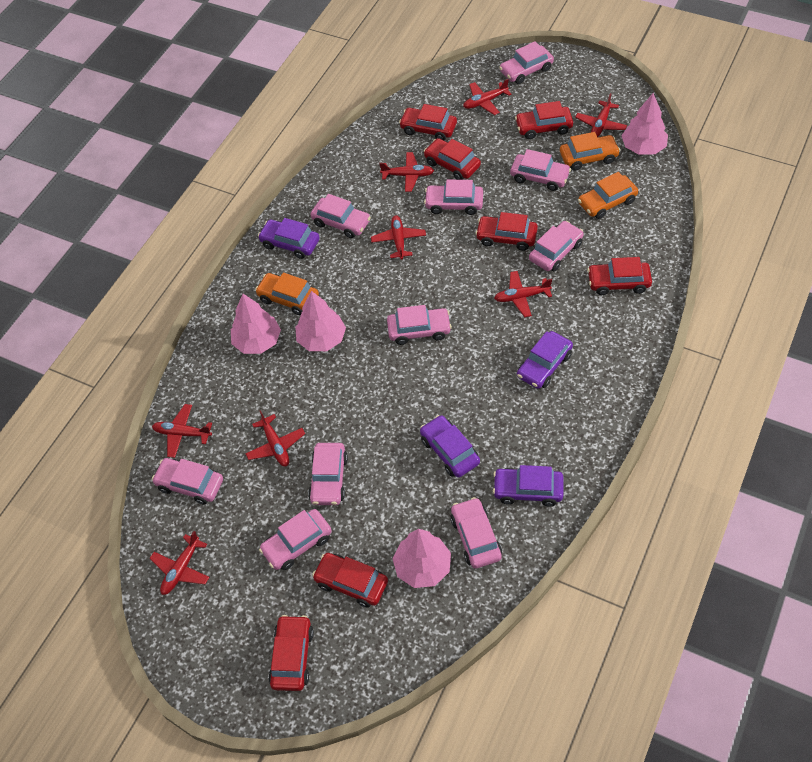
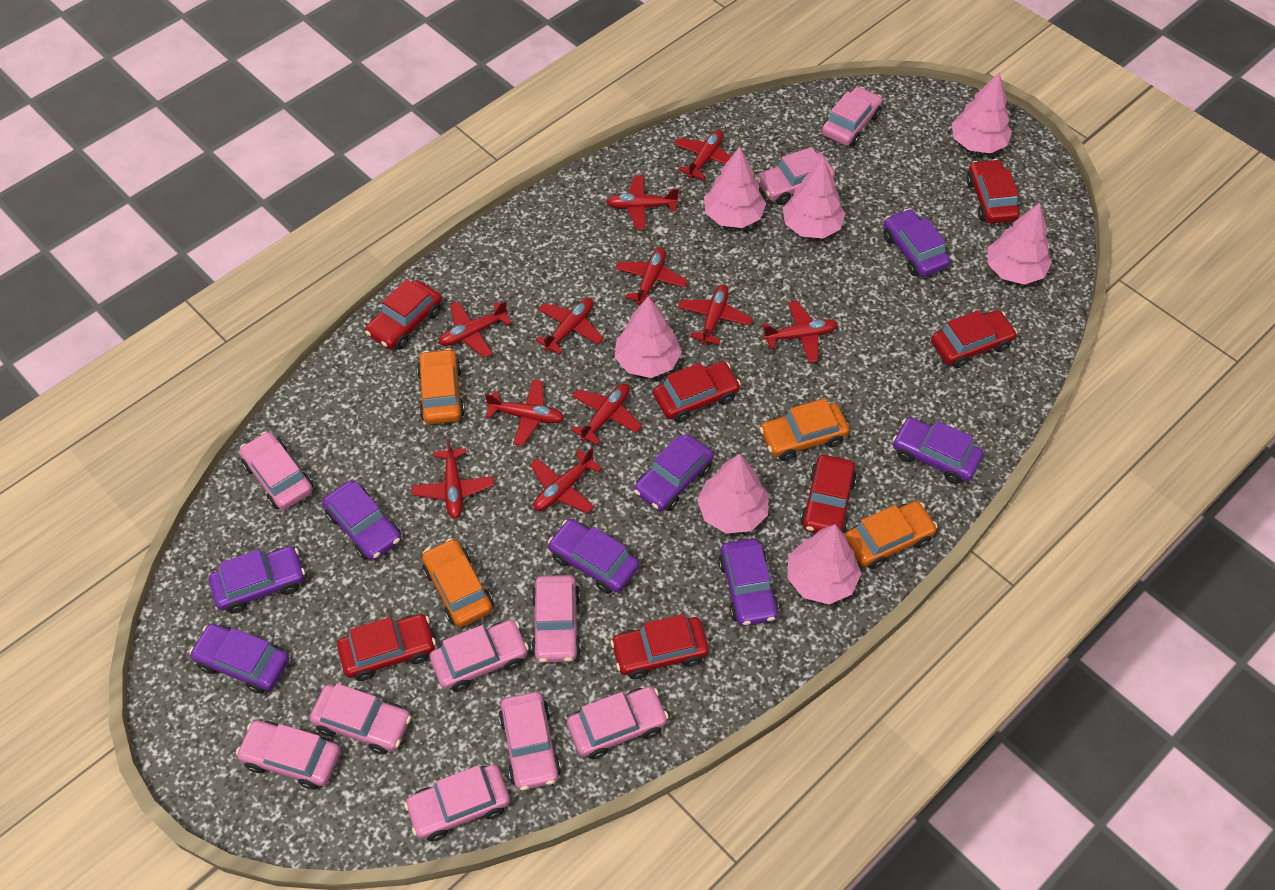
orange car: [255,273,319,315] [560,132,620,171] [578,172,638,219] = 3 -> [417,348,465,424] [422,538,493,627] [759,399,849,461] [845,501,938,569] = 4
pink tree: [231,294,281,354] [295,291,346,351] [392,529,451,588] [621,93,668,155] = 4 -> [615,296,682,378] [697,454,769,534] [704,147,766,228] [783,158,845,239] [787,524,861,604] [951,72,1012,153] [988,203,1052,285] = 7
purple car: [258,218,320,259] [420,415,480,477] [493,465,564,506] [517,331,573,389] = 4 -> [189,623,289,694] [209,546,305,613] [323,480,401,560] [548,519,639,594] [634,434,714,511] [718,538,779,626] [883,209,950,277] [893,417,983,484] = 8
red plane: [149,531,209,595] [152,404,212,458] [245,410,305,466] [371,215,426,259] [379,152,434,192] [463,79,511,115] [494,271,552,317] [575,93,627,137] = 8 -> [412,438,494,519] [439,301,512,358] [485,379,564,446] [530,447,602,513] [535,298,604,355] [571,384,642,445] [606,175,679,230] [615,247,688,305] [674,130,732,180] [678,285,752,345] [762,301,838,363] = 11

